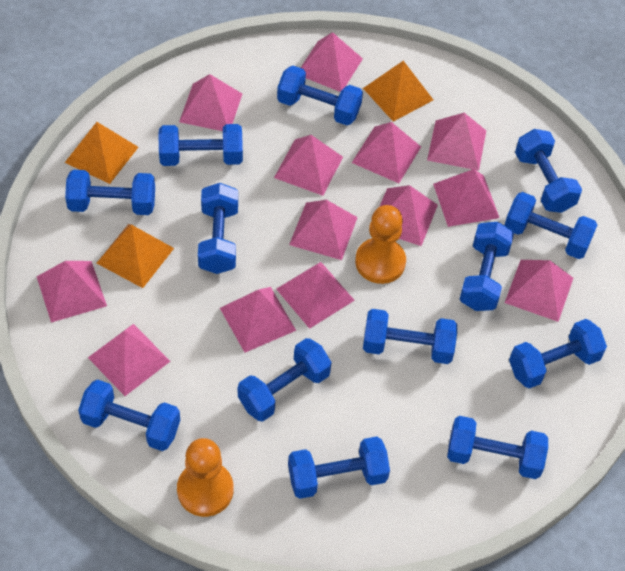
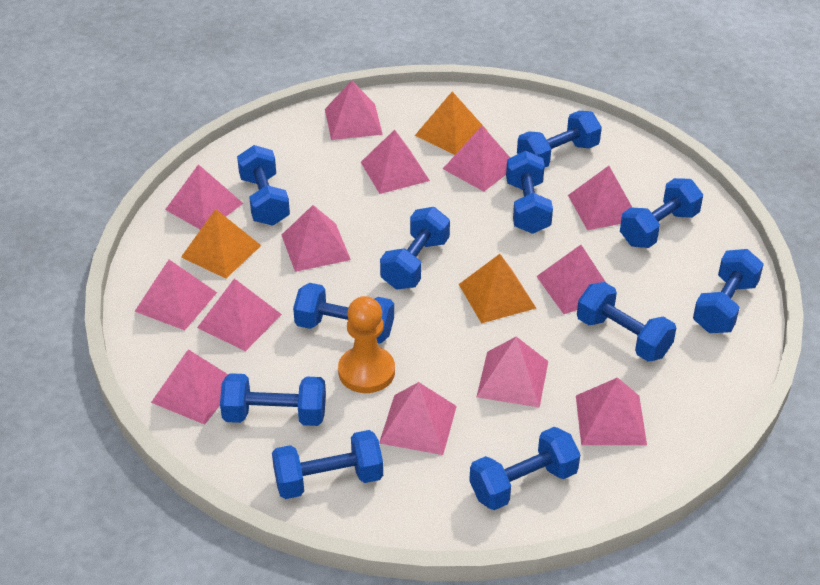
blue dumbbell: [65,170,155,215] [78,380,180,451] [158,124,243,166] [198,183,238,274] [238,338,332,421] [277,66,363,125] [288,437,390,499] [363,309,457,364] [447,416,548,479] [459,222,514,311] [504,192,597,259] [509,319,607,389] [515,129,582,213] = 13 -> [220,373,326,426] [237,145,290,226] [272,430,383,499] [293,283,394,344] [380,207,450,290] [469,427,581,510] [506,151,553,234] [517,111,602,168] [577,282,676,362] [620,178,703,248] [693,249,764,333] = 11
orange pawn: [177,438,234,517] [355,205,406,284] = 2 -> [338,296,395,393] = 1

